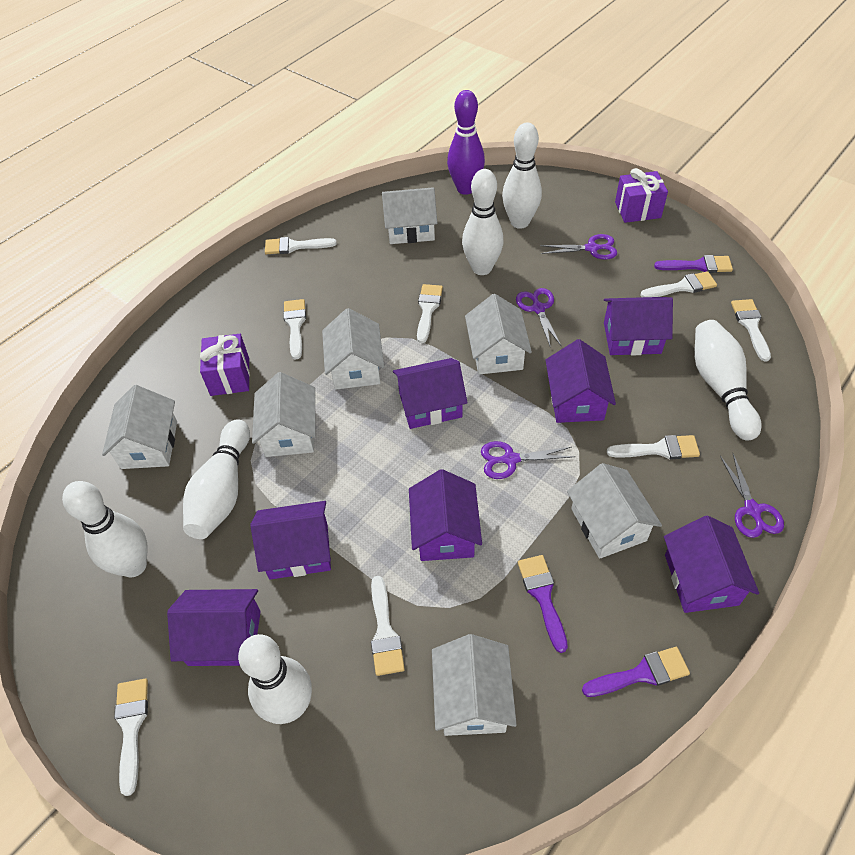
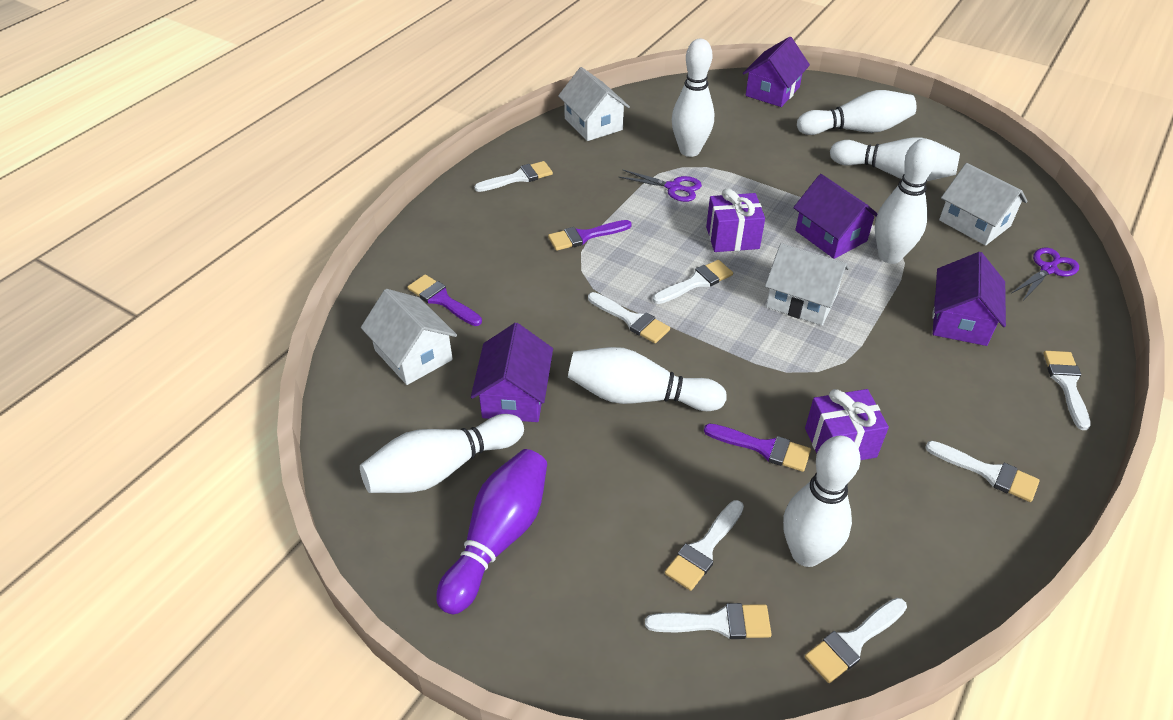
purple house: [167,589,261,666] [250,501,331,579] [393,358,468,429] [409,469,482,561] [545,339,616,423] [604,297,673,355] [664,516,759,613] = 7 -> [471,323,553,422] [743,37,810,107] [793,174,878,259] [932,252,1006,346] = 4
purple scissors: [481,441,575,479] [516,288,562,348] [540,234,617,260] [720,454,784,538] = 4 -> [619,169,702,202] [1012,248,1079,299] = 2
white bowling pin: [62,481,147,577] [183,419,250,539] [238,634,312,724] [462,169,503,275] [502,123,542,229] [695,320,762,441] = 6 -> [360,414,524,493] [568,347,727,411] [672,39,714,157] [783,436,860,567] [797,90,916,135] [830,138,960,181] [875,139,938,264] = 7
white house: [102,385,177,469] [252,372,316,457] [322,308,384,390] [382,187,437,244] [432,634,517,736] [465,294,532,375] [567,463,662,559] = 7 -> [361,289,457,385] [558,67,630,141] [765,243,849,325] [939,163,1028,246] = 4

